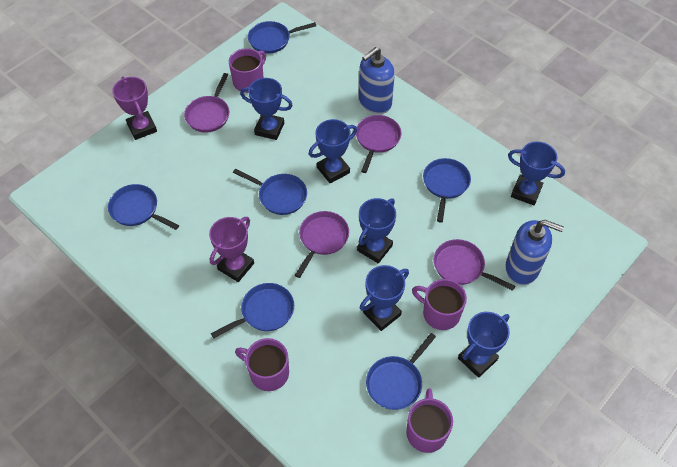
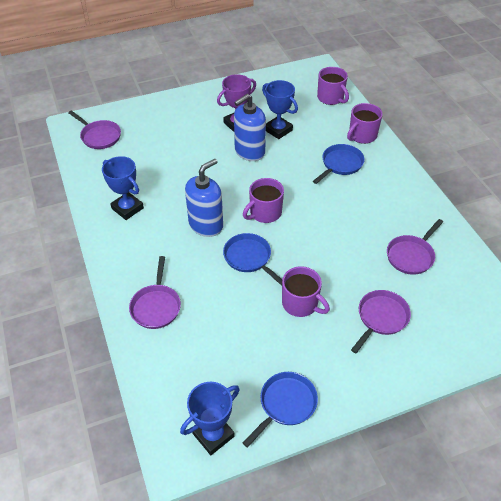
blue pan: [108,184,179,230] [211,283,294,338] [233,169,307,215] [248,21,316,54] [366,333,436,410] [423,158,471,223] = 6 -> [223,233,282,286] [243,372,318,448] [313,144,365,184] = 3
blue trophy: [240,78,293,140] [309,119,357,184] [357,198,396,263] [360,265,409,331] [458,312,510,378] [508,141,565,205] = 6 -> [102,156,144,220] [180,382,240,455] [262,80,298,139] = 3
purple trophy: [112,77,157,140] [209,217,254,282] = 2 -> [217,74,256,132] = 1

